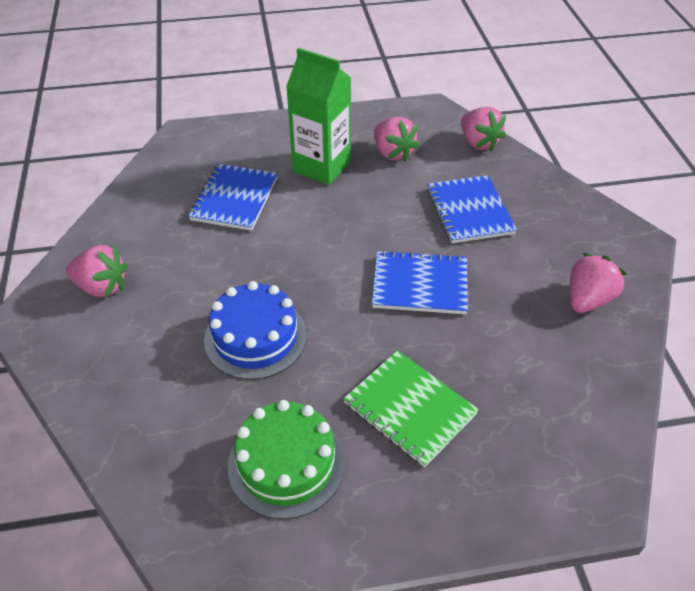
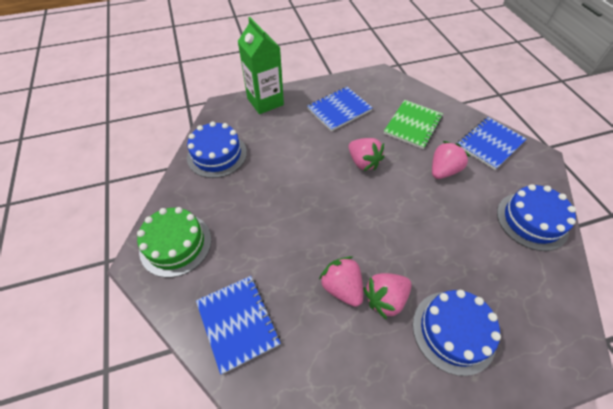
blue cake: [204,281,307,380] = 1 -> [187,121,247,178] [413,290,501,376] [497,184,576,251] = 3

